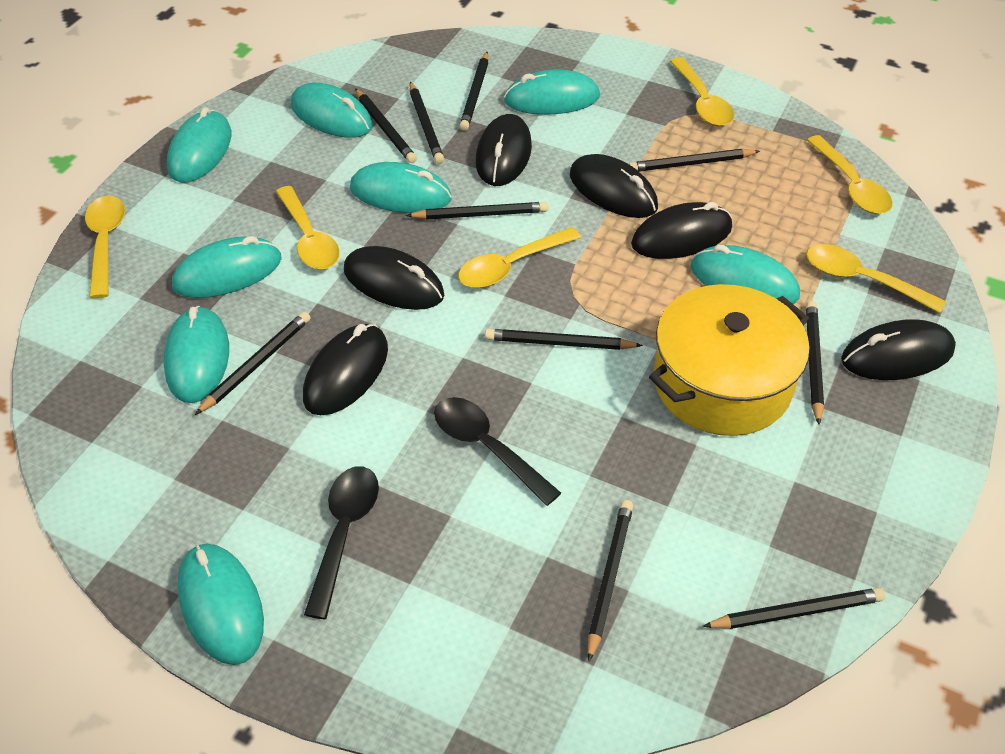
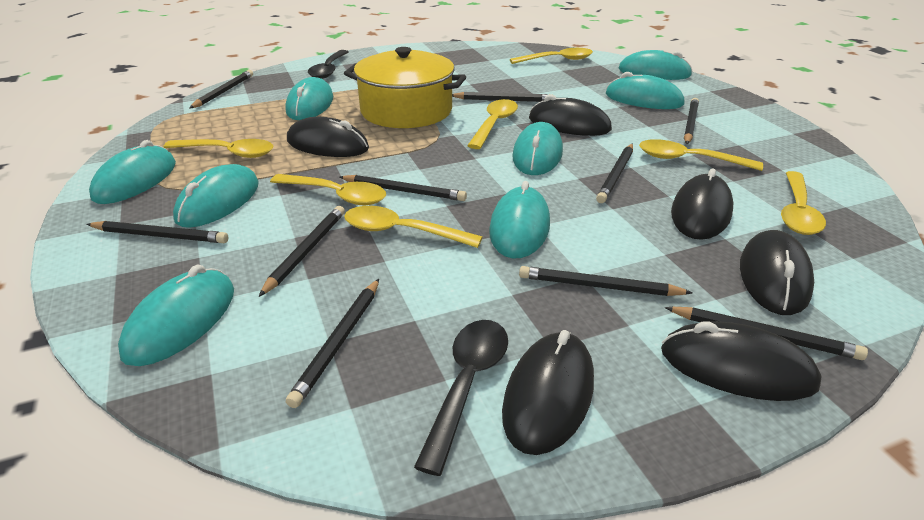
yellow spoon: [85,196,125,299] [276,186,340,270] [458,227,581,288] [670,57,734,126] [806,244,946,313] [807,135,893,214] = 6 -> [164,139,274,158] [270,174,386,205] [344,206,483,248] [467,99,518,149] [510,48,593,64] [639,139,763,171] [781,171,826,235] = 7

